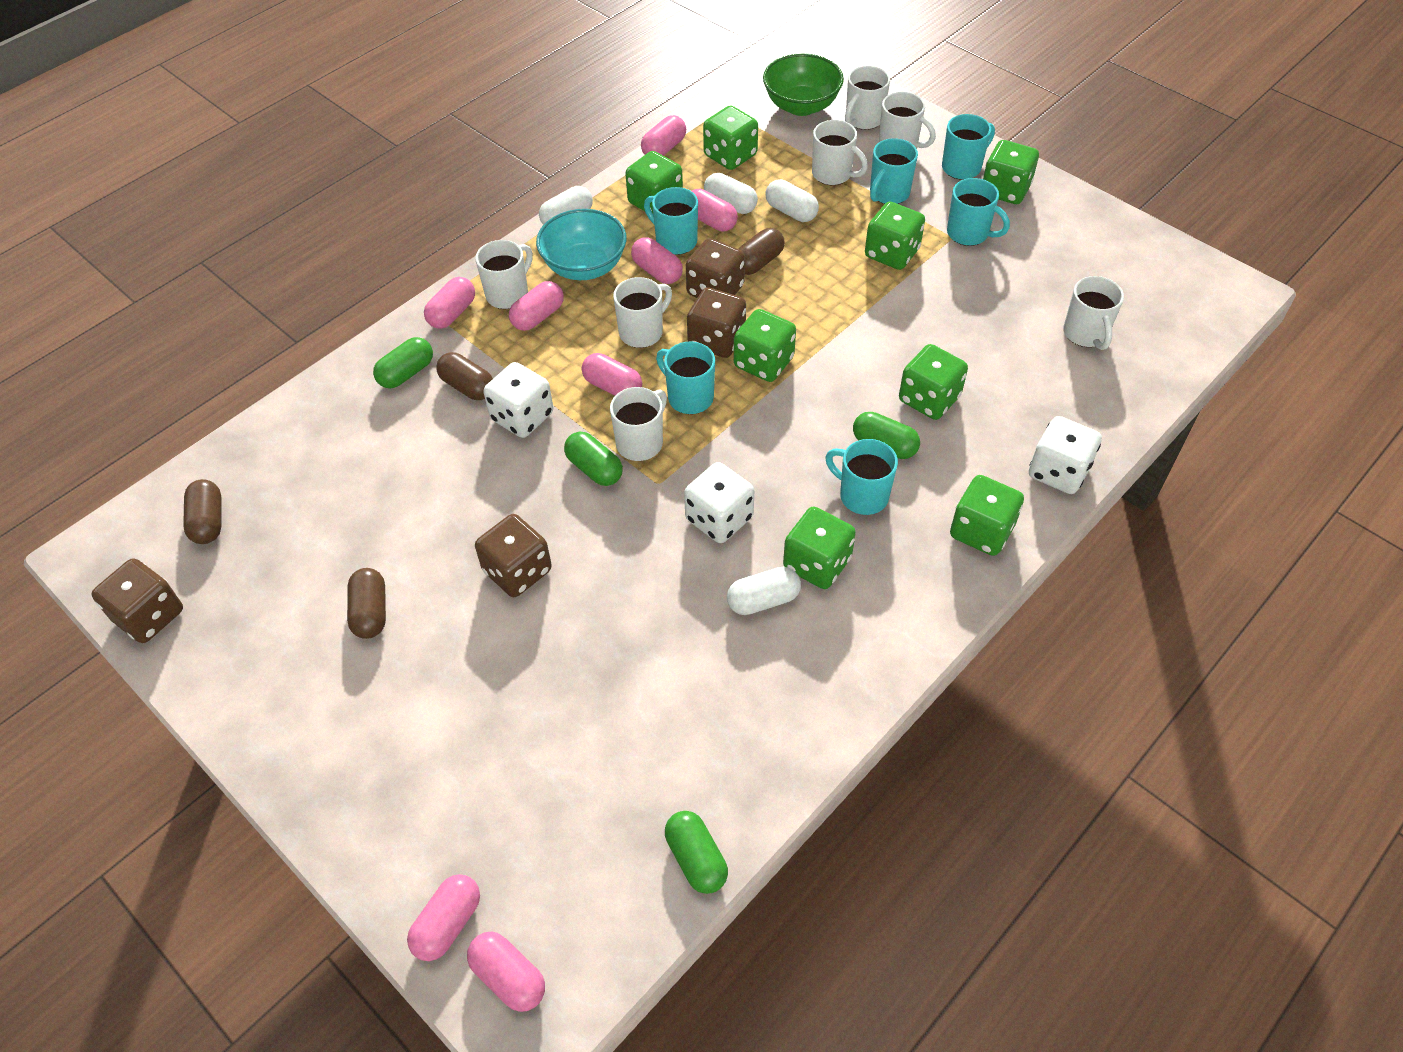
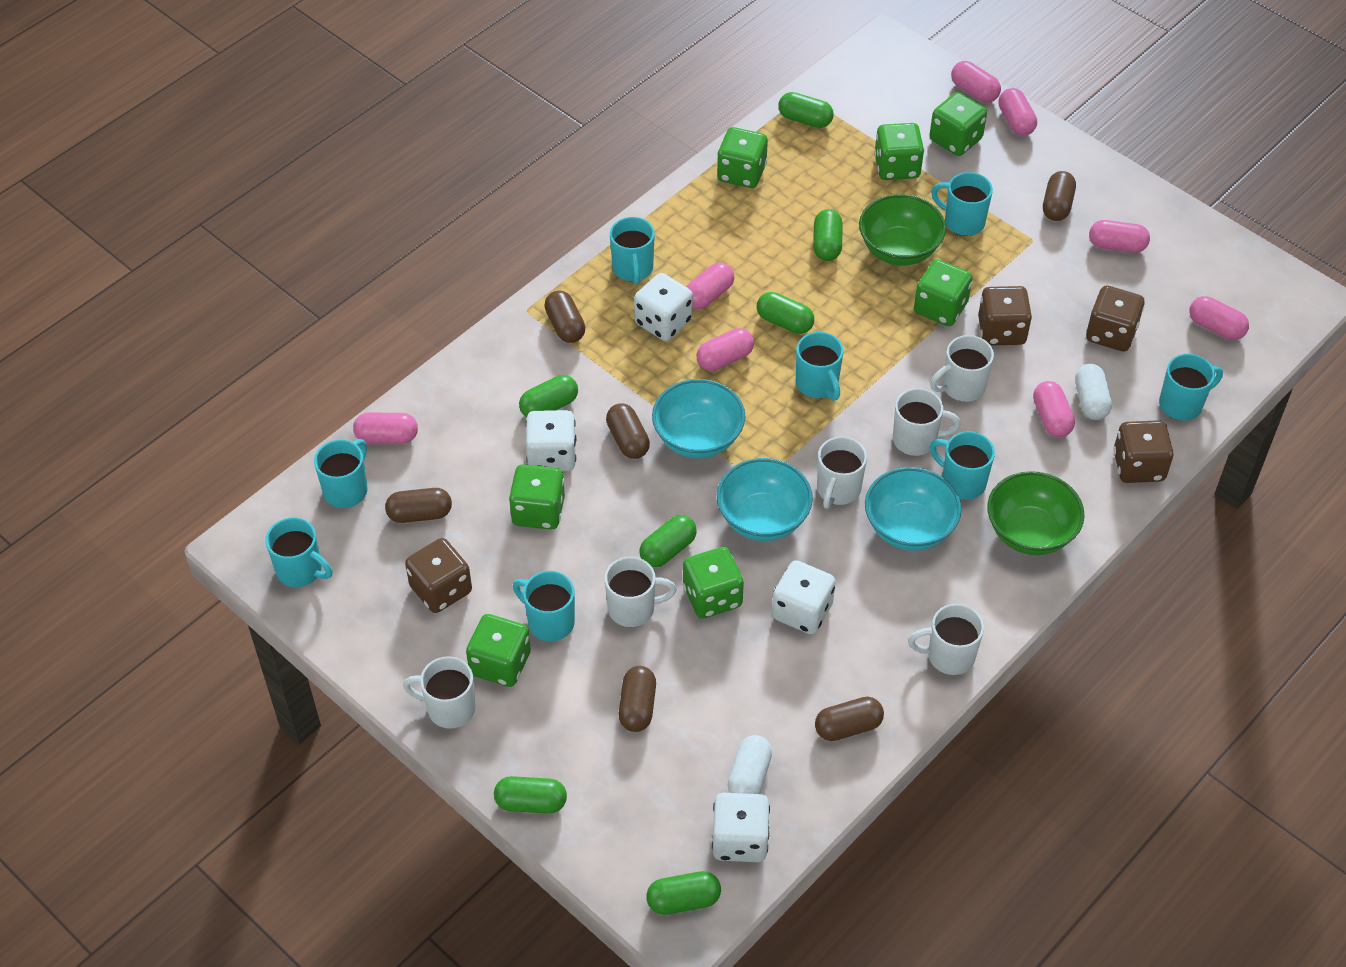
brown capsule: [183,479,221,544] [347,568,386,639] [436,352,493,400] [738,228,785,275] = 4 -> [385,488,452,523] [544,291,585,343] [606,404,650,459] [619,666,656,732] [815,697,884,741] [1043,171,1076,221] = 6
green bowl: [763,53,844,116] = 1 -> [859,194,946,265] [987,471,1084,555] = 2
green capsule: [373,337,433,389] [564,432,623,486] [665,811,728,894] [853,412,920,459] = 4 -> [494,776,567,814] [519,375,578,417] [640,515,696,567] [646,871,721,915] [757,292,814,334] [778,92,834,128] [813,209,843,261] = 7
green dice: [625,151,683,213] [703,105,758,170] [734,309,796,382] [783,507,856,589] [865,202,925,270] [899,344,968,420] [950,475,1024,556] [983,140,1039,204] = 8 -> [466,614,531,687] [509,464,565,530] [683,547,744,619] [717,127,768,188] [874,123,924,180] [914,259,973,326] [930,92,987,156] = 7
turquoise bowl: [536,209,627,280] = 1 -> [652,379,745,459] [717,458,813,541] [865,467,962,551] = 3
turquoise mug: [644,187,698,255] [656,342,715,414] [825,439,898,515] [870,138,918,204] [942,114,995,180] [947,178,1010,246] = 6 -> [265,518,332,587] [314,439,368,508] [513,571,575,641] [610,217,655,285] [796,332,844,401] [930,431,995,500] [931,172,993,236] [1159,354,1223,421] = 8
white capsule: [539,186,593,225] [704,173,758,214] [727,567,801,615] [765,179,819,222] = 4 -> [728,735,772,794] [1075,364,1112,420] = 2
white dice: [484,362,553,438] [684,462,754,543] [1029,416,1102,494] = 3 -> [526,410,576,471] [634,273,693,341] [712,793,770,862] [772,560,836,634] = 4
white mug: [475,240,533,309] [610,387,667,461] [613,277,672,348] [812,120,868,185] [845,66,890,130] [879,92,936,148] [1063,276,1124,350] = 7 -> [403,656,476,729] [605,557,677,627] [817,436,867,509] [893,388,961,456] [908,604,984,675] [930,335,994,402] = 6

